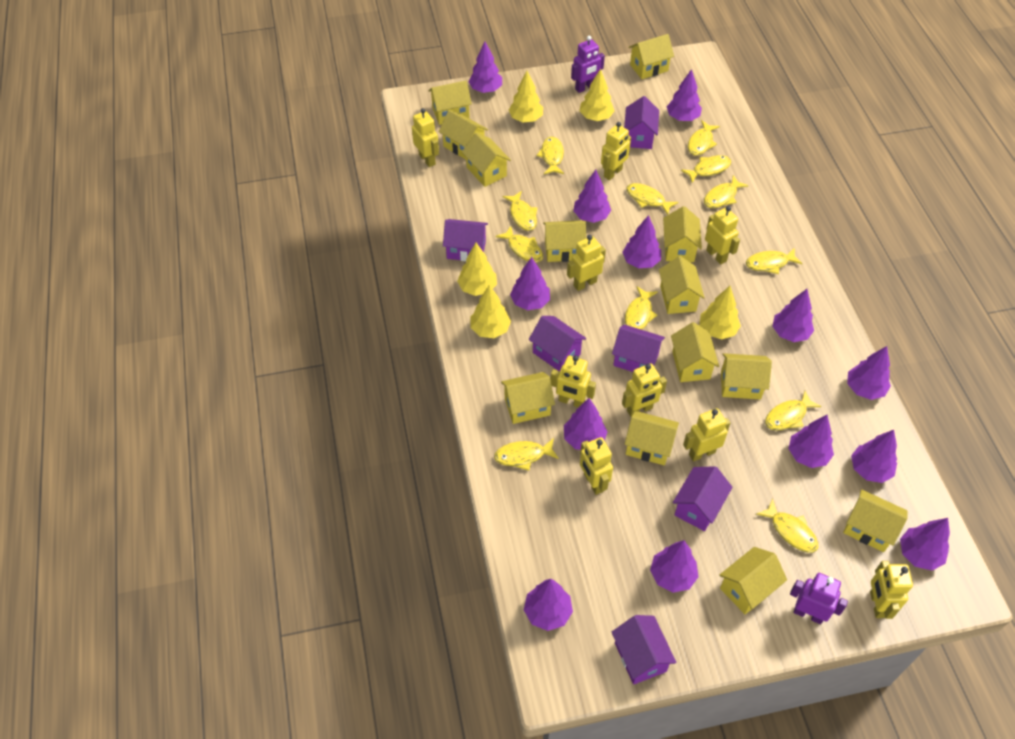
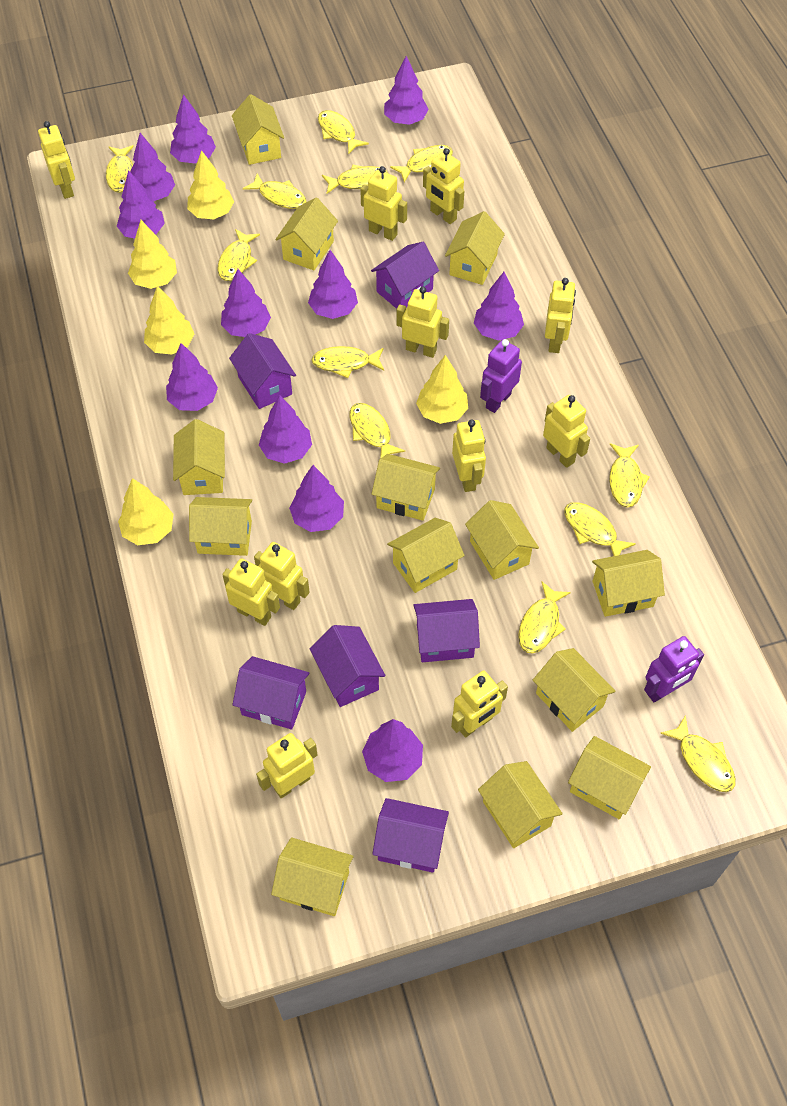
purple tree: [468,41,502,93] [510,257,550,310] [524,579,573,631] [564,398,608,450] [573,170,611,223] [622,215,661,268] [650,540,699,593] [667,69,702,121] [773,289,814,342] [788,415,834,468] [847,346,891,400] [851,430,897,483] [900,518,950,570] = 13 -> [117,170,165,239] [130,133,175,202] [166,343,218,411] [170,94,216,164] [221,269,271,337] [259,395,312,464] [289,465,344,532] [308,250,358,319] [362,719,423,782] [384,56,428,125] [474,272,524,341] = 11
yellow robot: [412,108,439,167] [551,355,596,408] [567,235,606,291] [580,437,613,495] [601,122,631,180] [622,363,667,417] [683,408,730,461] [705,206,740,264] [870,561,913,619] = 9 -> [38,121,75,199] [222,558,280,626] [254,542,310,610] [256,733,317,798] [360,166,407,241] [397,287,449,358] [423,148,464,224] [451,671,508,738] [452,420,486,492] [543,395,590,468] [545,278,576,353] = 11

